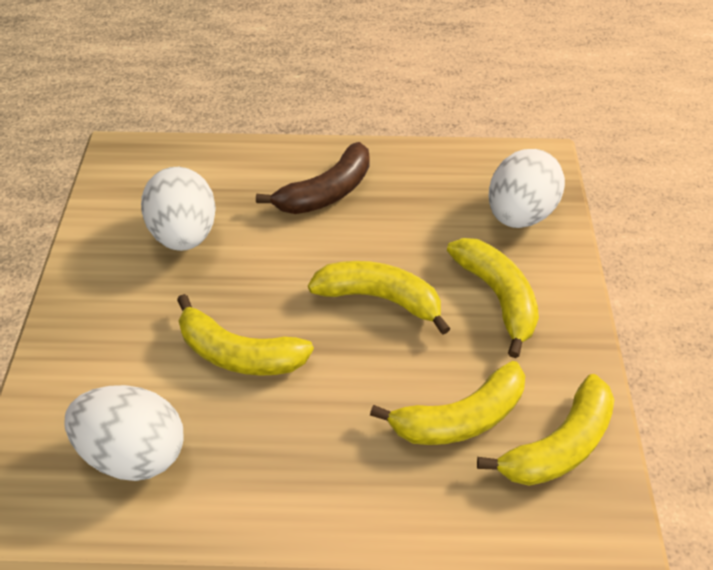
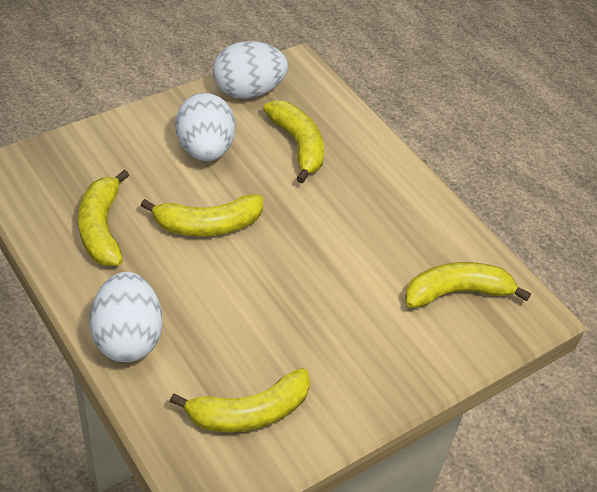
brown banana: [256,142,370,214] = 1 -> none = 0

